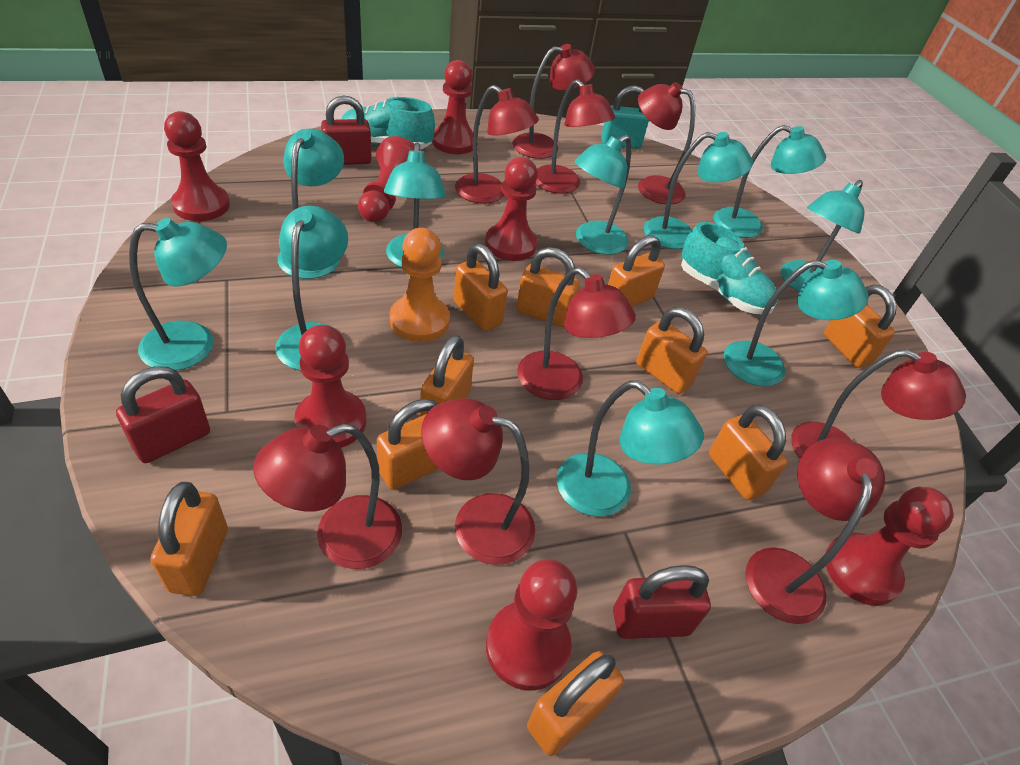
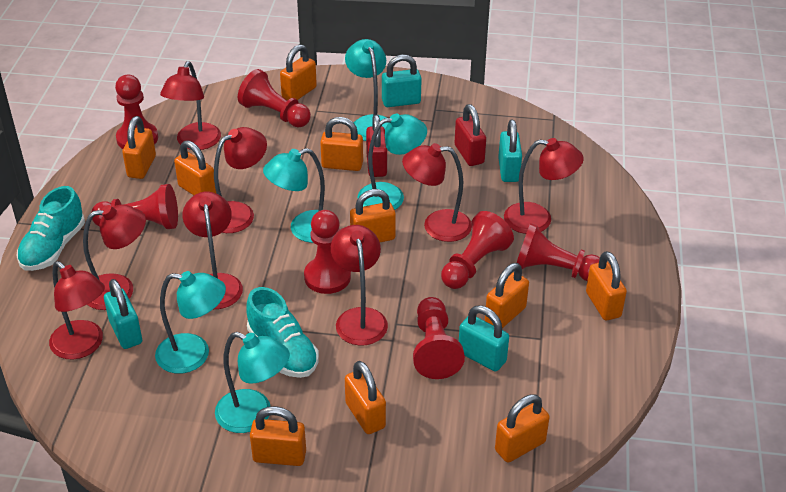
orange pawn: [390,228,450,342] = 1 -> none = 0
red lamp: [253,424,402,569] [421,398,535,565] [455,85,539,204] [512,44,595,159] [517,267,636,400] [535,79,615,194] [638,82,695,204] [745,438,885,624] [791,349,966,459] = 9 -> [49,261,105,360] [83,205,146,310] [160,61,221,150] [182,192,243,309] [214,127,267,233] [331,225,388,346] [402,143,472,242] [504,138,584,234] = 8
red padlock: [116,366,210,463] [321,95,372,165] [613,565,711,639] = 3 -> [366,115,387,177] [454,104,486,166] = 2
turquoise lamp: [129,218,227,370] [275,206,348,371] [278,129,344,279] [384,143,446,267] [557,380,704,517] [574,135,631,255] [644,132,753,249] [714,125,826,238] [724,260,869,386] [781,180,864,292] = 10 -> [155,271,226,374] [215,332,290,433] [263,148,325,243] [345,39,389,141] [357,114,427,210] = 5
turquoise padlock: [601,86,649,149] = 1 -> [104,279,142,349] [382,55,422,107] [459,306,509,372] [498,120,522,182] = 4

